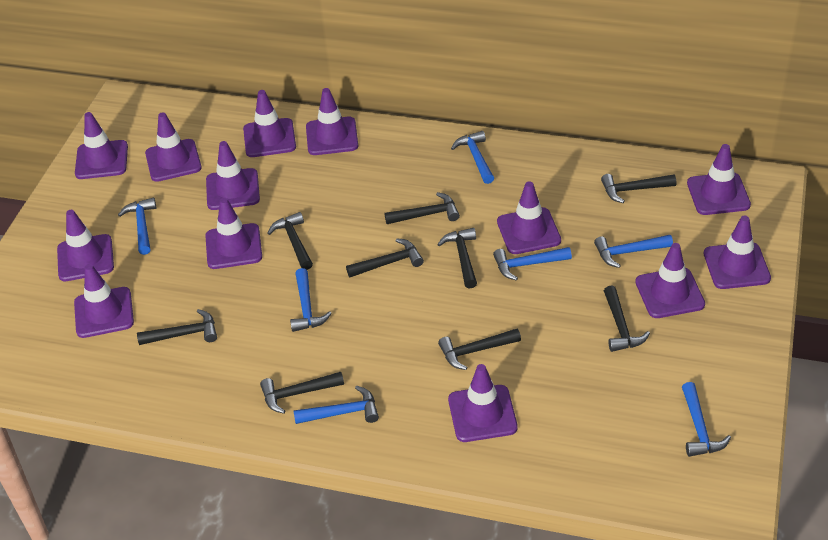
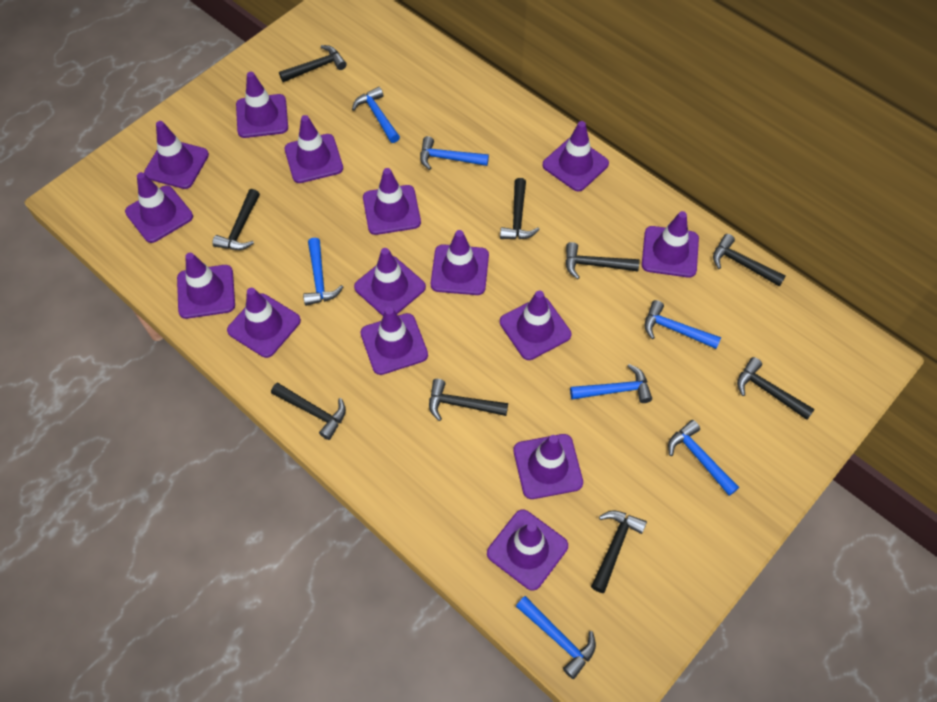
purple traffic cone: [57,210,114,281] [74,264,134,338] [75,112,128,179] [145,112,202,182] [205,198,262,269] [206,141,260,210] [243,90,296,157] [306,88,358,155] [448,364,518,442] [497,181,561,254] [635,243,705,318] [687,144,751,215] [704,216,771,289] = 13 -> [125,172,193,243] [144,121,209,189] [177,253,235,319] [227,288,301,358] [236,72,288,138] [284,115,343,183] [354,248,426,316] [361,307,428,375] [363,168,421,235] [431,230,489,295] [487,509,568,591] [500,290,571,360] [513,434,583,499] [542,121,609,192] [642,211,699,278] = 15

